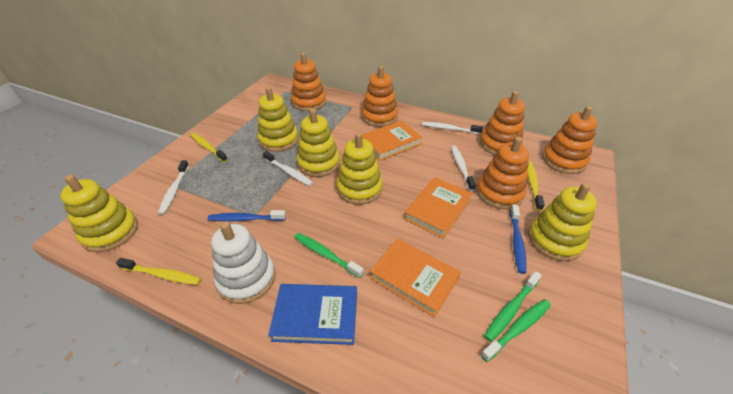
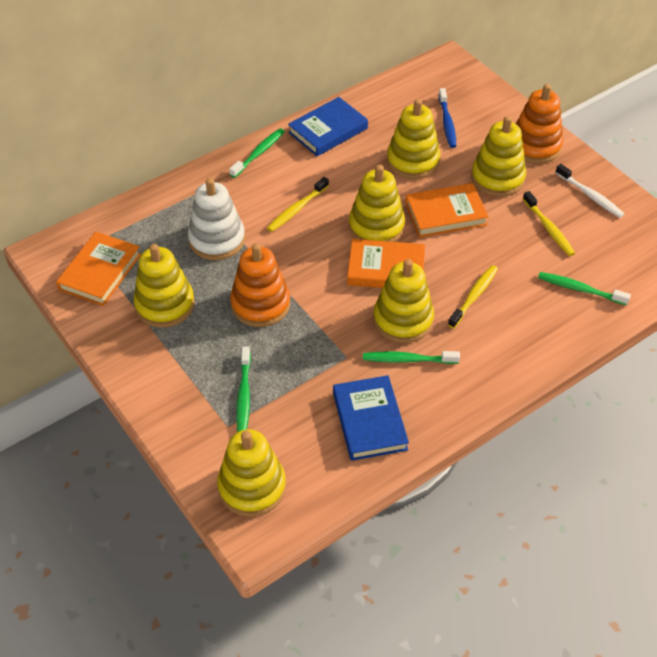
blue book: [268,284,357,345] = 1 -> [288,97,368,156] [333,375,409,461] = 2
blue toothbrush: [208,210,286,221] [510,205,526,274] = 2 -> [438,88,456,148] = 1
green toothbrush: [294,233,364,278] [481,299,551,362] [484,271,542,342] = 3 -> [229,128,285,178] [236,347,251,432] [363,351,460,364] [538,272,631,305] = 4
orange stacking toy: [291,53,326,111] [362,66,398,127] [476,137,529,209] [480,91,525,155] [542,106,598,174] = 5 -> [230,243,290,327] [516,84,563,164] = 2
white toothbrush: [158,160,189,215] [263,151,313,186] [422,122,483,134] [451,146,476,191] = 4 -> [555,164,624,218] = 1
yellow stacking toy: [60,175,138,252] [257,87,299,152] [297,108,340,177] [336,132,383,205] [528,182,597,261] = 5 -> [133,244,195,328] [217,429,286,517] [349,165,405,242] [373,259,434,343] [387,99,440,179] [471,116,526,197] = 6

